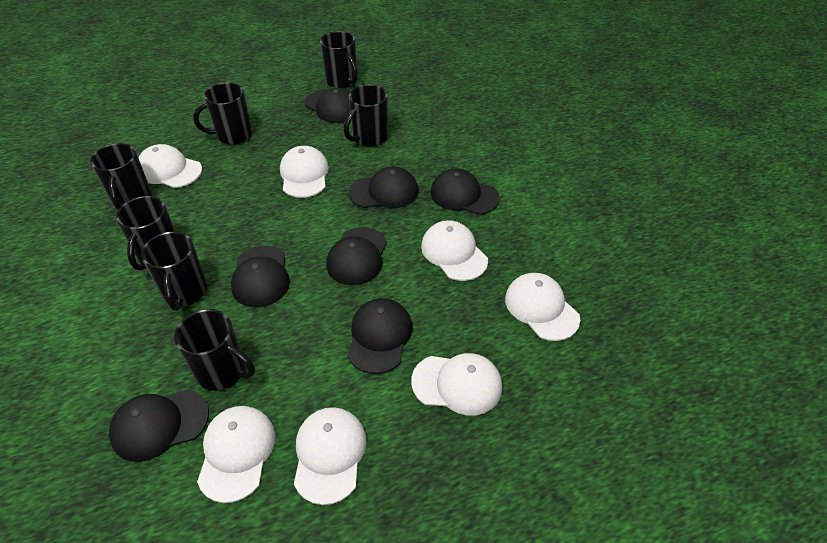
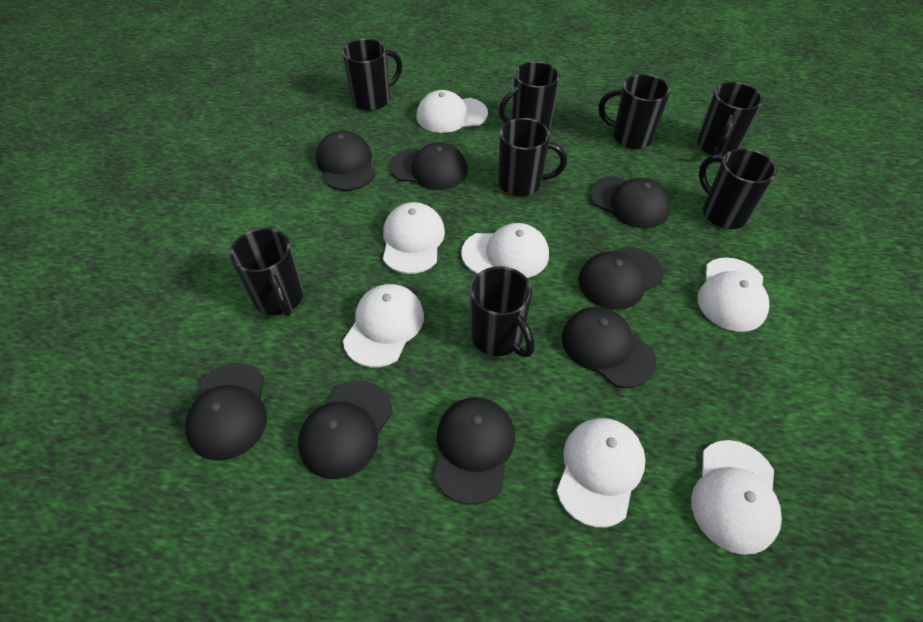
black cap: [109,389,209,462] [231,245,290,307] [305,88,350,123] [326,227,387,285] [347,298,413,374] [349,166,418,208] [431,168,500,215] = 7 -> [185,363,267,461] [298,380,393,479] [316,131,375,191] [390,142,468,190] [434,397,515,505] [562,307,656,388] [578,247,664,310] [590,176,671,229] = 8
black mug: [90,143,152,210] [116,196,175,271] [141,232,207,311] [174,309,255,391] [193,83,252,145] [320,31,358,89] [344,84,388,147] = 7 -> [230,228,304,317] [342,39,402,111] [470,266,535,357] [498,118,567,197] [499,61,560,129] [598,74,671,149] [697,82,763,156] [699,148,777,229] = 8

